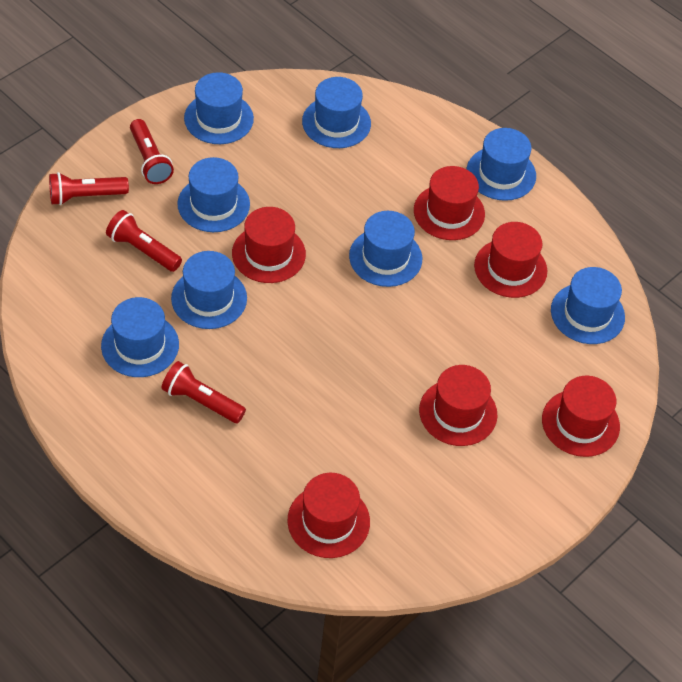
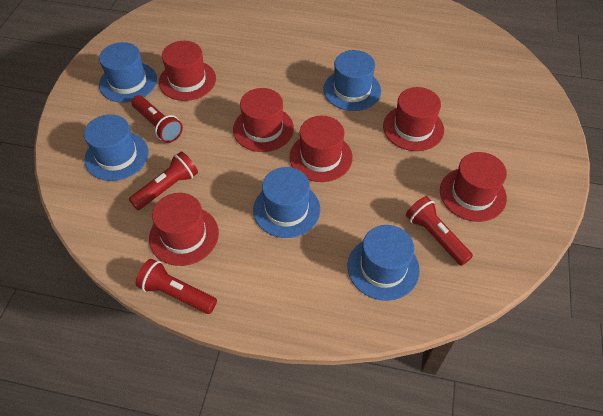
blue hat: [101,297,179,377] [171,251,247,329] [177,157,250,232] [184,72,254,144] [302,77,371,148] [349,211,422,287] [467,128,536,201] [551,267,625,344] = 8 -> [84,114,149,181] [99,42,157,103] [253,167,320,238] [323,50,381,111] [348,225,420,301] = 5

